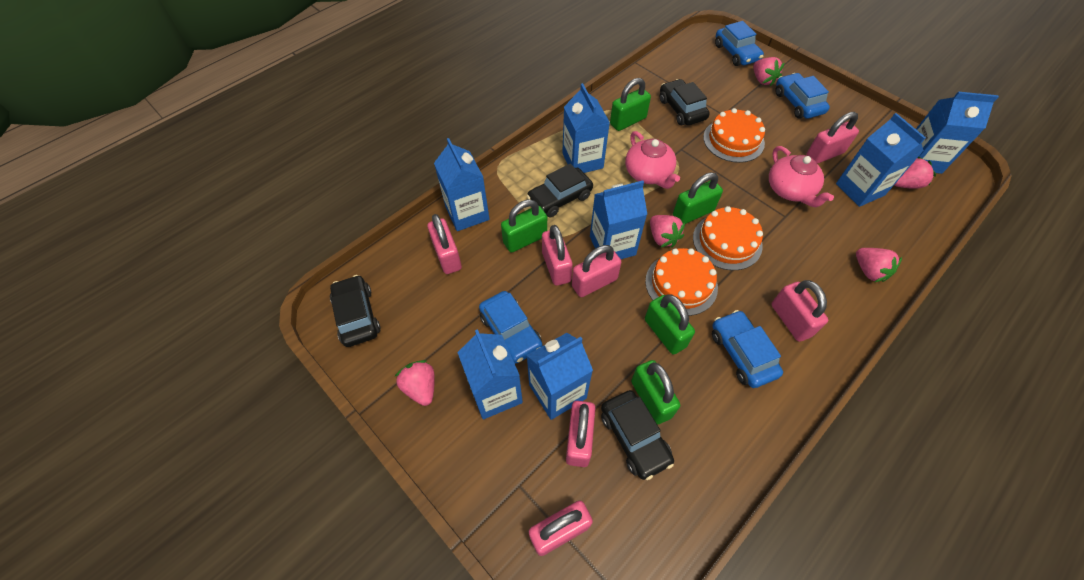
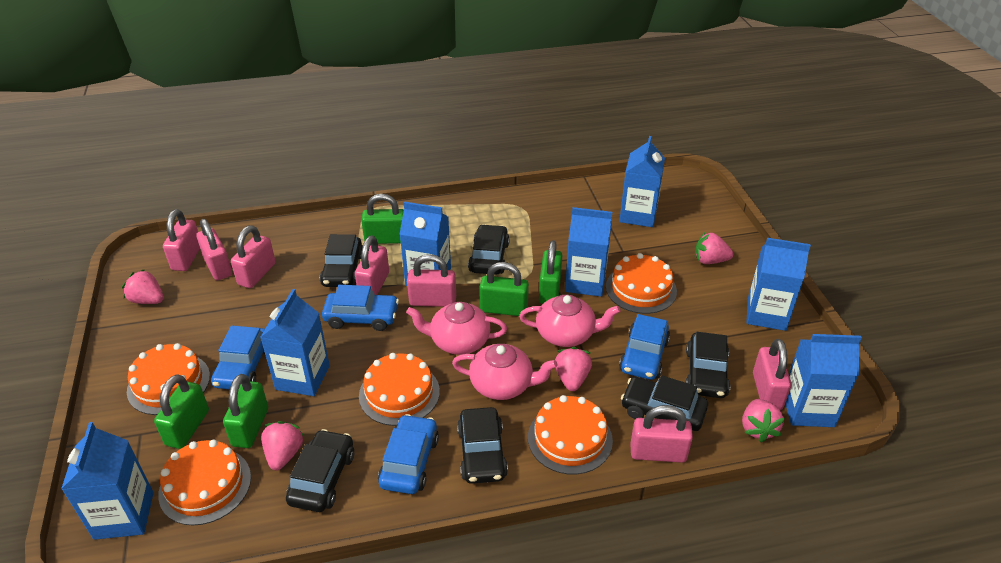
black car: [330,275,381,347] [527,164,593,217] [601,390,674,480] [660,79,710,125] = 4 -> [286,429,354,512] [320,234,363,287] [457,407,508,484] [468,224,510,275] [621,375,708,431] [686,332,730,398] = 6
orange cake: [645,248,718,316] [693,206,763,270] [703,108,765,163] = 3 -> [127,343,210,415] [158,440,251,525] [359,353,440,426] [528,395,613,474] [606,253,677,314] = 5
pink teapot: [625,131,680,189] [769,146,834,207] = 2 -> [406,302,507,355] [452,344,557,400] [519,295,620,347] = 3

